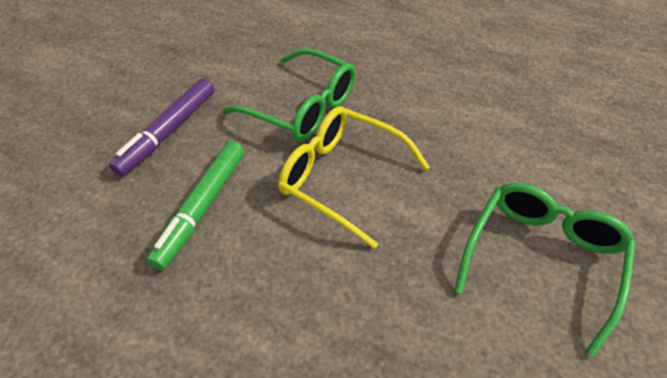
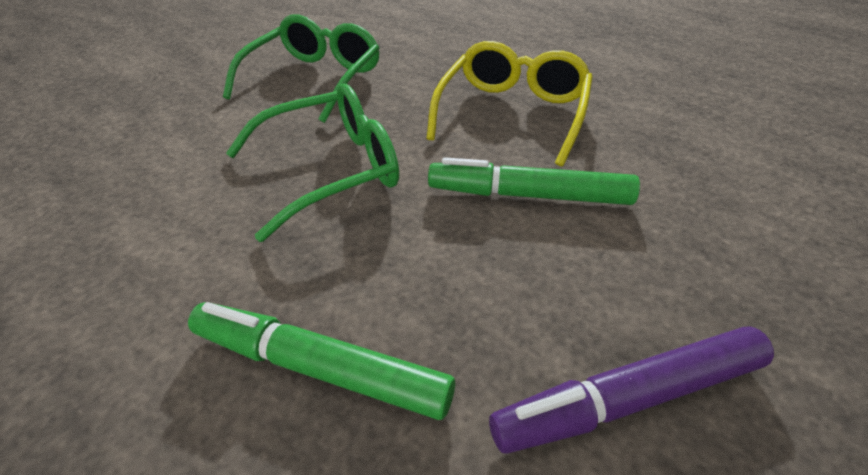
green marker: [146,141,244,270] = 1 -> [188,302,455,420] [428,157,640,205] = 2

